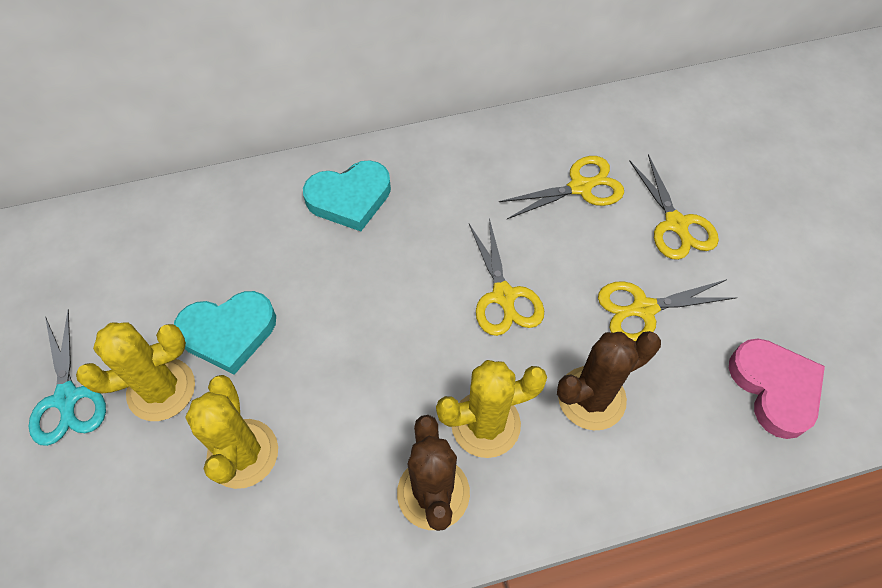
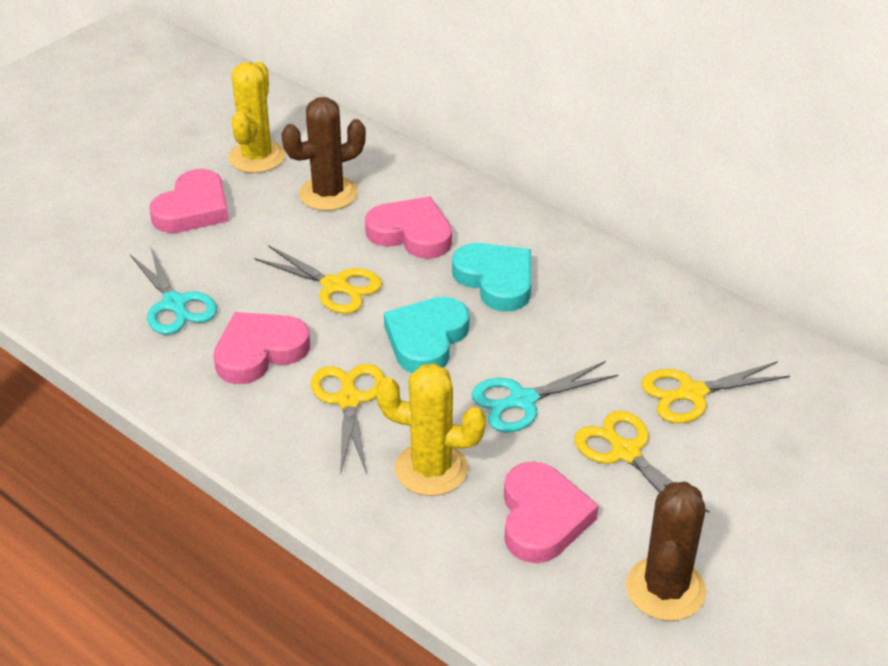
pink heart: [729,339,825,439] = 1 -> [149,169,229,233] [214,312,310,384] [365,197,452,259] [504,462,599,563] = 4
turquoise scissors: [29,309,106,446] = 1 -> [130,248,217,335] [472,361,618,432] = 2
yellow cactus: [76,322,195,421] [186,375,278,489] [436,360,547,458] = 3 -> [228,62,285,173] [376,363,486,496] = 2

